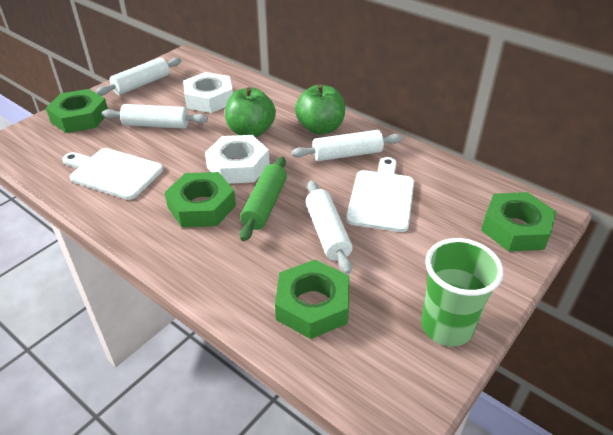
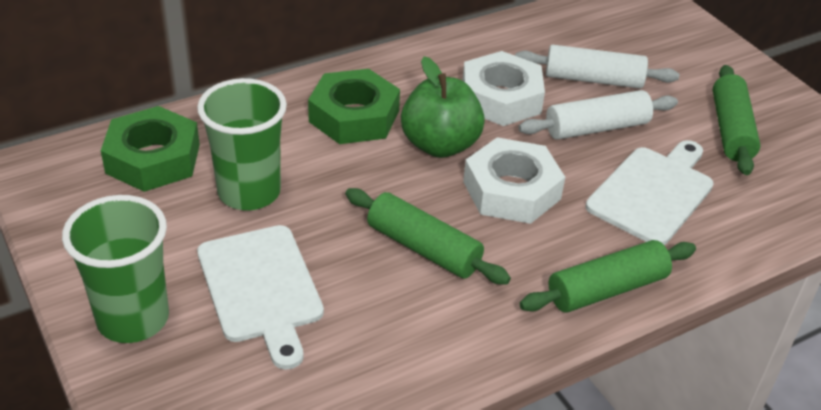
green apple: [225,87,276,137] [295,84,345,135] = 2 -> [401,56,485,158] = 1
green cup: [421,238,504,346] = 1 -> [62,195,169,343] [197,78,287,211] = 2
green nut: [46,89,108,133] [164,172,236,227] [275,259,349,339] [481,192,556,252] = 4 -> [101,106,200,192] [308,69,400,144] = 2
green rolling pin: [240,157,287,241] = 1 -> [345,188,511,285] [520,240,696,313] [713,65,761,175] = 3
white rolling pin: [95,57,181,96] [102,104,208,129] [291,130,403,161] [306,180,353,275] = 4 -> [515,45,679,88] [518,90,678,140] = 2

